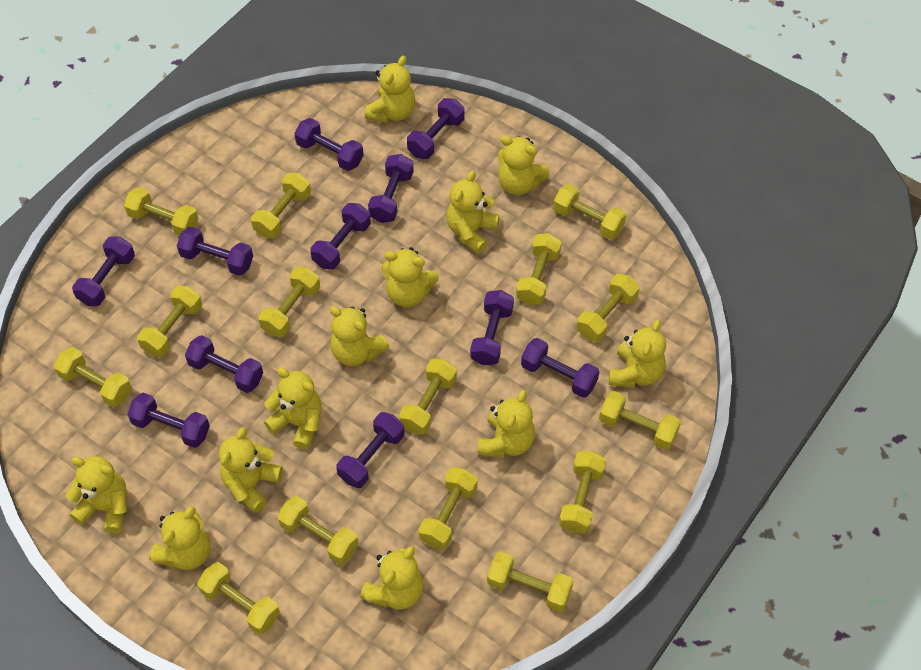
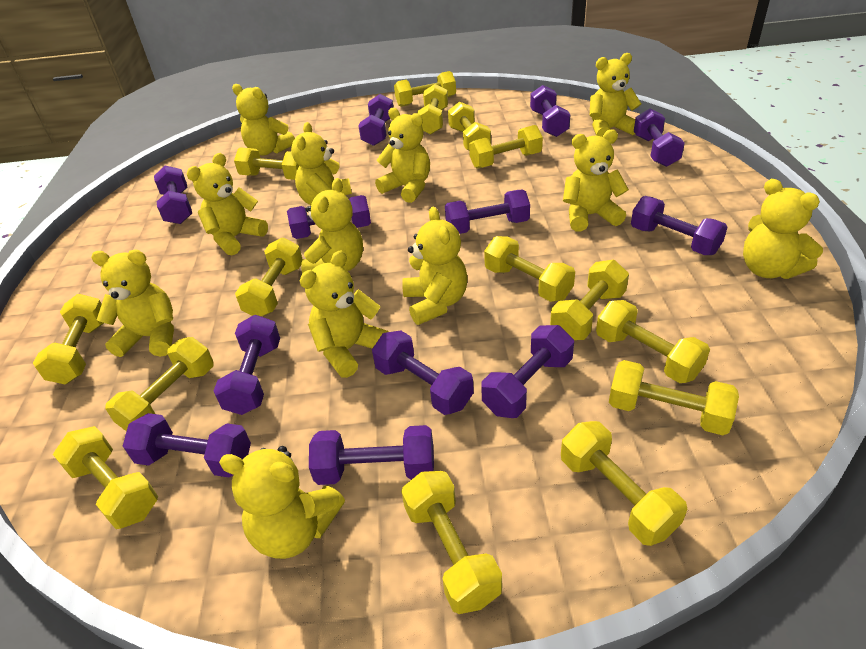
purple dumbbell: [72,236,135,306] [127,393,210,448] [177,227,253,276] [185,335,263,393] [294,118,364,171] [310,203,371,270] [336,412,404,488] [368,154,414,223] [407,98,464,159] [470,290,514,365] [521,338,599,398] = 11 -> [123,413,251,478] [154,165,192,224] [214,315,280,415] [287,195,371,239] [309,425,434,485] [359,94,393,146] [372,330,474,415] [445,190,530,234] [481,325,574,418] [530,85,570,137] [631,196,727,255] [634,108,685,167] = 12

